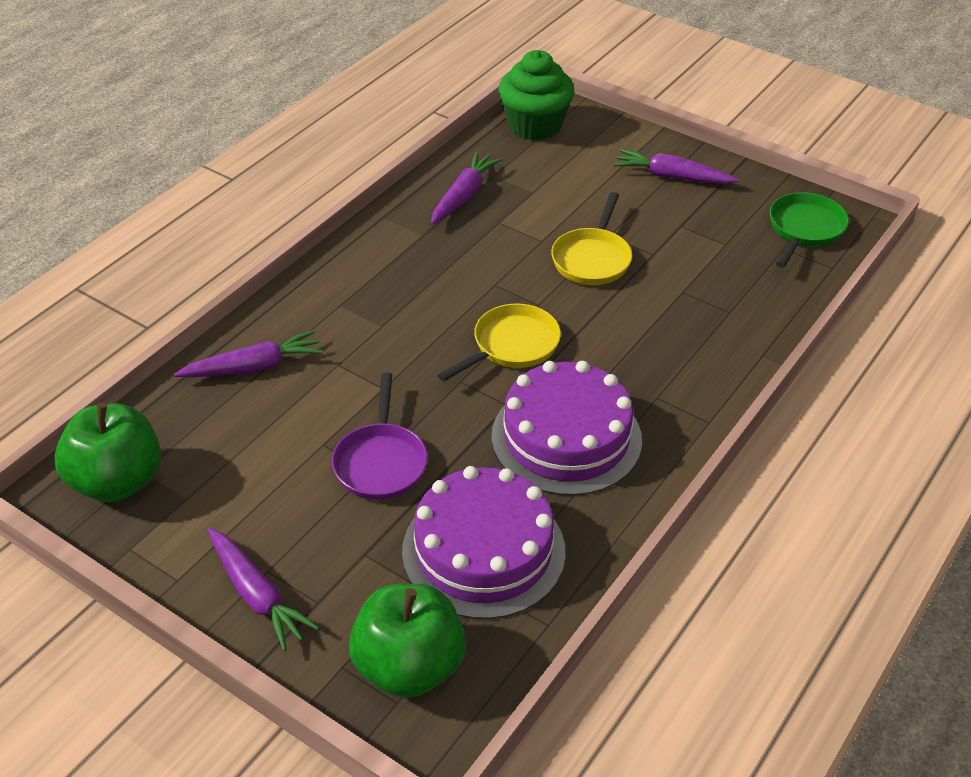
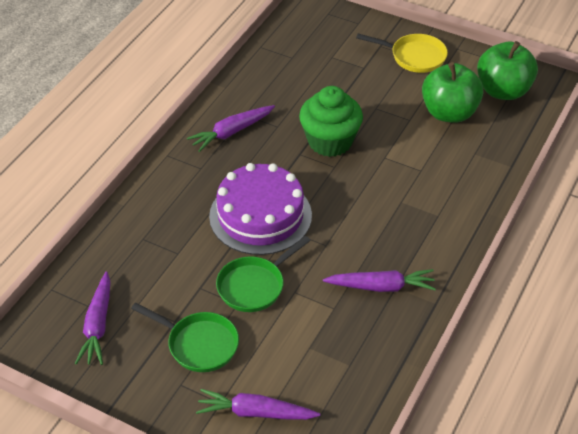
green pan: [769,192,849,268] = 1 -> [131,302,239,372] [216,236,311,312] = 2
purple cake: [402,466,566,619] [491,361,642,496] = 2 -> [209,163,312,255] = 1
purple pan: [332,373,428,500] = 1 -> none = 0
yellow pan: [437,304,561,382] [551,192,632,285] = 2 -> [356,34,448,73] = 1

